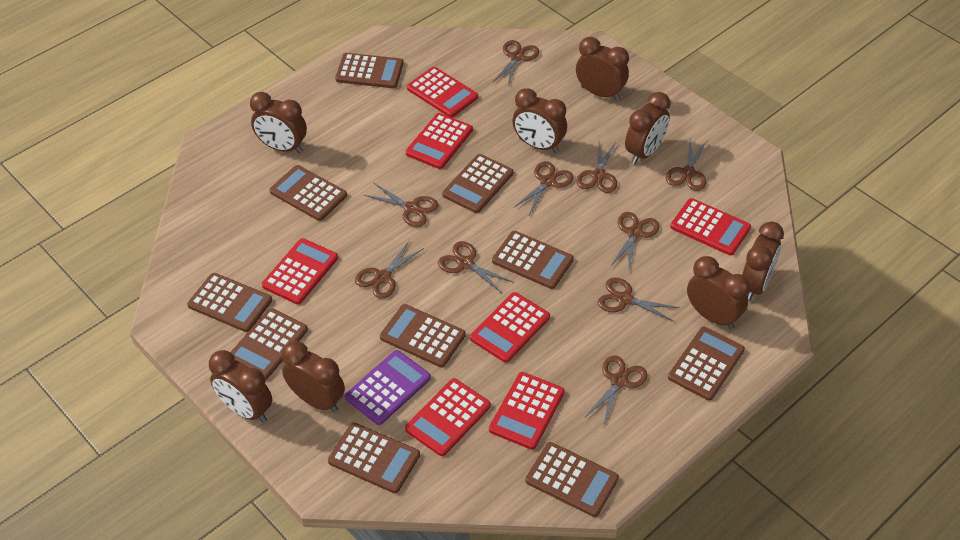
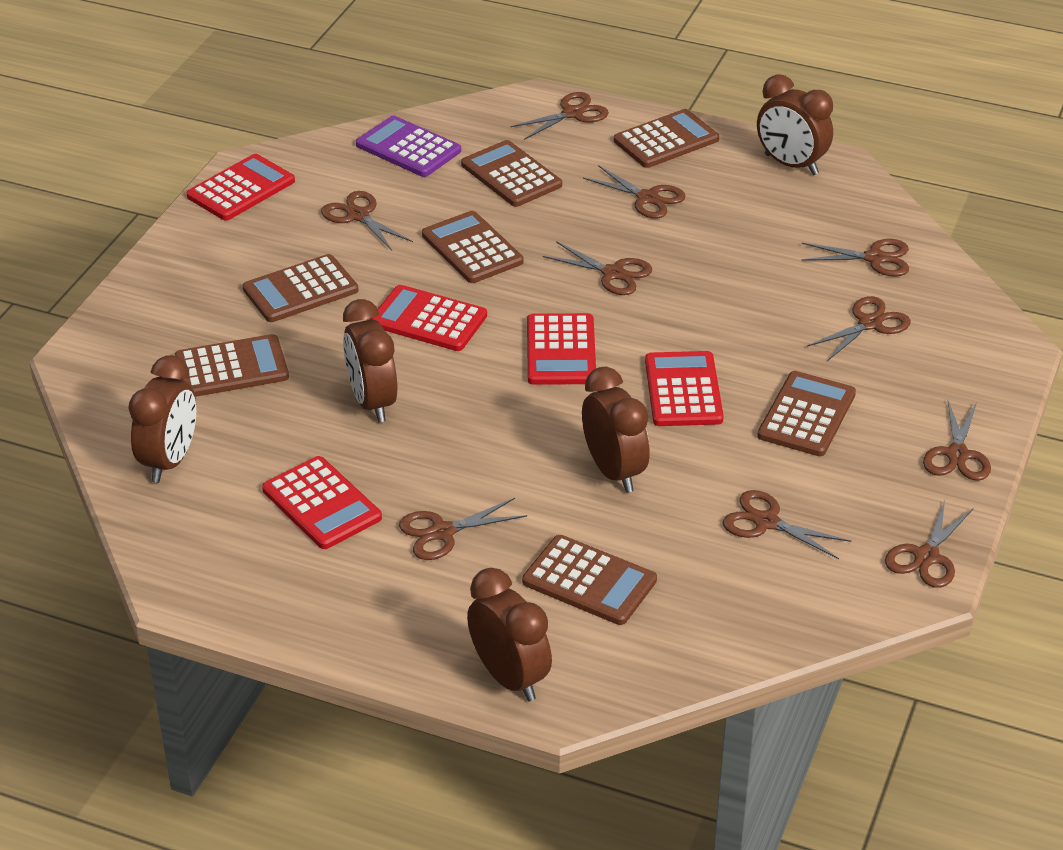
brown calculator: [187,273,272,332] [231,308,308,380] [269,165,347,221] [328,422,420,493] [335,53,404,88] [380,304,466,367] [442,154,513,213] [492,231,574,289] [525,442,619,517] [668,327,745,401] = 10 -> [175,334,289,397] [243,254,358,322] [422,211,523,283] [461,140,562,207] [522,535,657,625] [614,109,719,168] [757,371,856,456] = 7
brown clock: [209,350,272,423] [250,92,307,154] [282,341,345,413] [512,88,567,153] [576,37,629,101] [625,92,671,164] [687,256,750,329] [742,221,784,301] = 8 -> [128,356,196,483] [343,299,397,422] [467,568,552,701] [582,367,650,493] [757,74,833,175] = 5
red calculator: [262,238,338,304] [405,378,491,456] [406,113,473,169] [407,67,478,117] [470,292,550,363] [489,372,565,450] [670,198,751,255] = 7 -> [186,154,295,221] [262,456,382,549] [370,285,487,351] [527,313,596,385] [645,351,724,426] = 5

